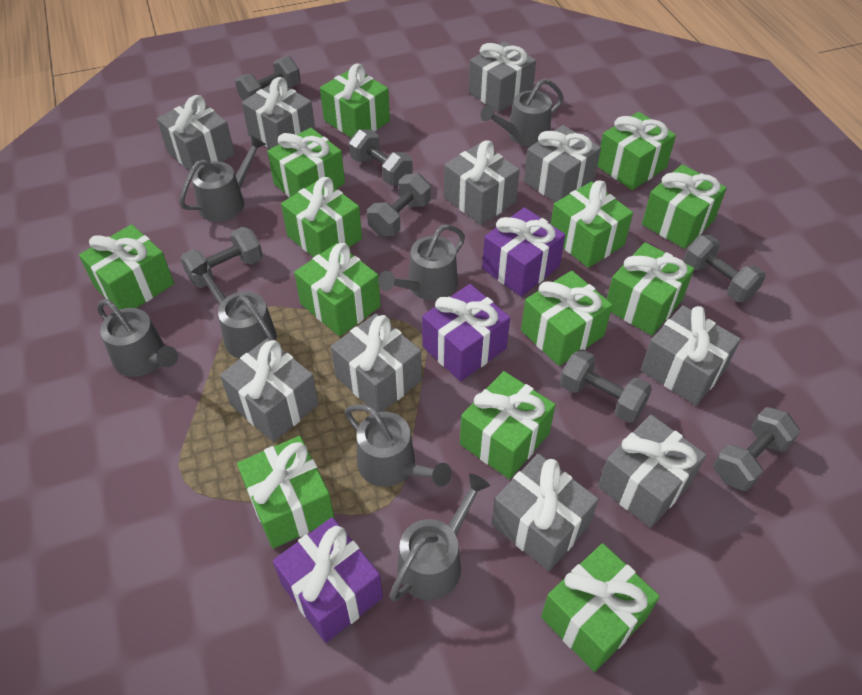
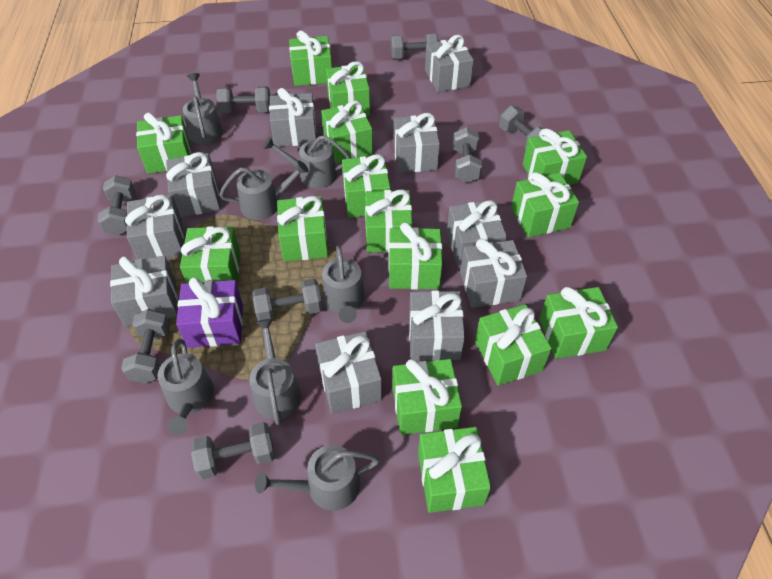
green gift: [79,224,174,310] [237,436,335,549] [267,128,345,198] [281,177,362,257] [294,243,381,336] [320,64,390,138] [460,371,556,479] [521,271,613,366] [541,543,660,672] [551,180,633,268] [597,112,676,190] [607,242,694,336] [642,164,727,249] = 13 -> [136,112,191,174] [180,226,241,283] [277,196,328,262] [289,30,332,86] [321,100,373,164] [326,61,370,116] [342,154,390,218] [365,189,412,253] [389,222,442,289] [392,359,462,435] [418,427,491,513] [475,304,552,386] [511,172,579,238] [523,129,587,185] [539,287,618,359] = 15
grey dumbbell: [180,227,263,288] [235,56,301,101] [349,129,413,185] [367,173,431,236] [560,349,652,423] [683,235,766,302] [713,407,800,491] = 7 -> [97,175,135,235] [121,309,170,384] [191,422,275,479] [216,86,270,113] [252,279,322,321] [391,33,439,59] [453,127,482,183] [499,106,546,149] = 8
purple gift: [273,517,383,643] [422,284,510,381] [482,207,565,297] = 3 -> [176,277,243,348] = 1

